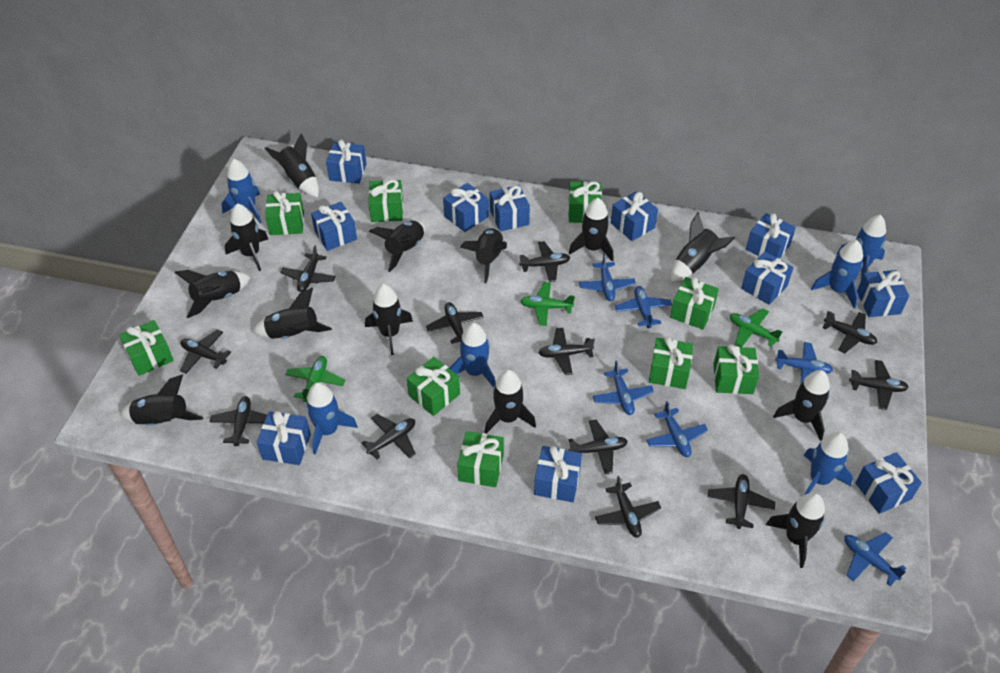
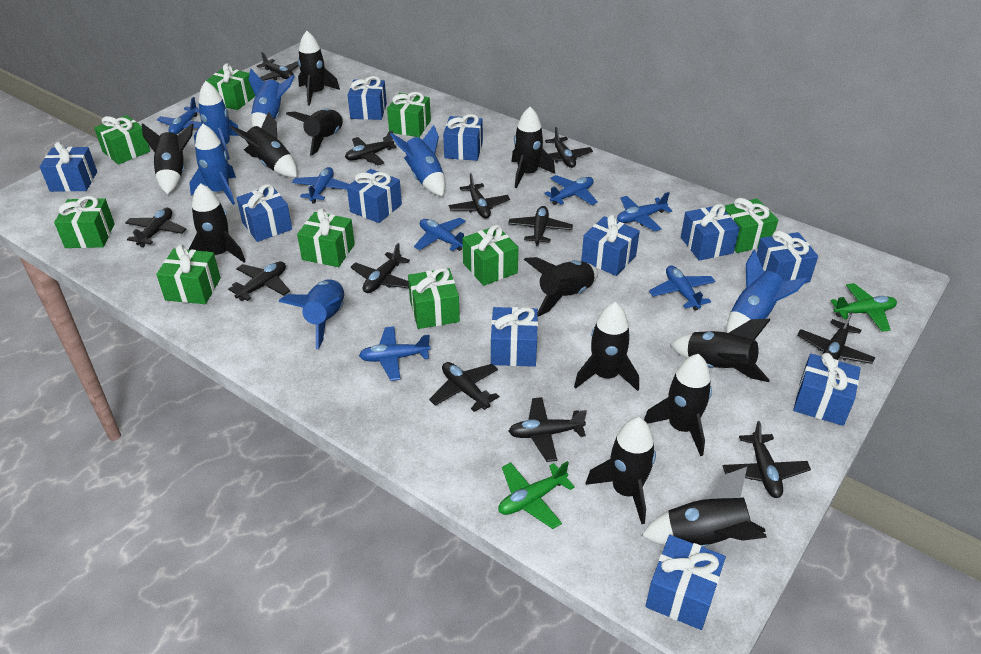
black rocket: [120,375,203,426] [175,270,250,318] [225,203,268,271] [253,288,332,339] [265,133,319,198] [365,284,413,355] [369,221,426,272] [460,228,507,283] [485,370,536,434] [569,198,614,261] [671,212,735,282] [766,492,825,568] [773,370,830,441] = 13 -> [142,123,194,194] [189,183,246,263] [230,112,297,177] [286,108,343,156] [298,31,340,106] [511,107,555,188] [524,257,598,316] [574,302,639,391] [585,417,656,524] [641,467,767,547] [644,354,712,456] [670,319,771,382] = 12
blue plane: [579,253,636,301] [593,361,654,415] [615,286,672,328] [646,401,708,457] [775,342,833,384] [844,532,906,586] = 6 -> [157,97,202,134] [292,167,349,204] [359,326,431,381] [414,218,466,251] [544,175,598,205] [617,192,672,231] [649,266,715,311] = 7
green plane: [285,356,345,402] [520,282,575,326] [730,308,782,347] = 3 -> [498,461,575,529] [831,283,897,332] = 2

